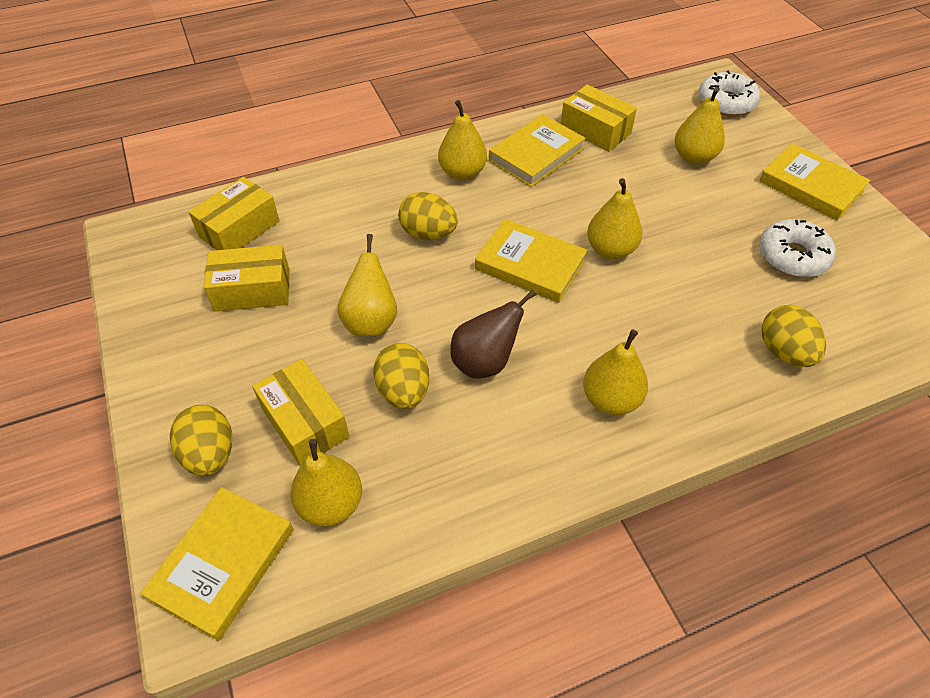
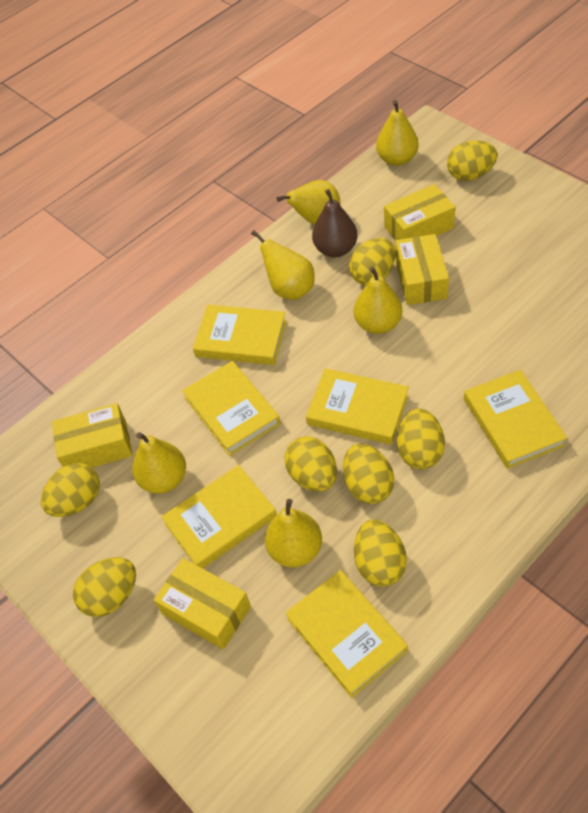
white donut: [699,71,761,116] [759,219,836,278] = 2 -> none = 0
yellow book: [140,487,294,641] [475,219,588,303] [489,114,586,187] [759,143,870,221] = 4 -> [161,465,277,568] [182,361,281,456] [193,305,287,365] [285,570,408,698] [306,368,409,445] [464,370,567,469] = 6
yellow egg: [170,405,232,476] [373,343,429,409] [398,192,458,240] [762,305,826,367] = 4 -> [41,463,100,517] [73,557,136,617] [284,437,337,492] [343,444,394,504] [349,238,396,285] [354,520,407,587] [397,409,445,469] [447,140,498,181] = 8

